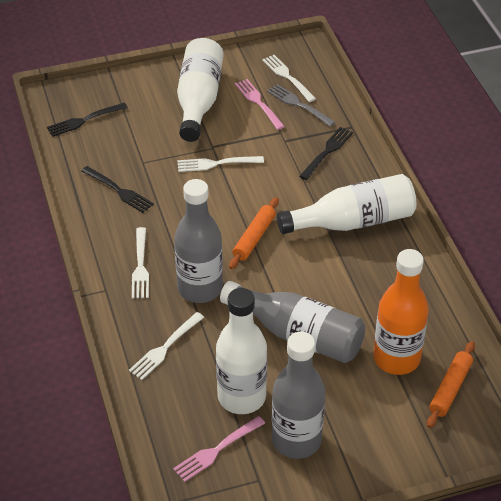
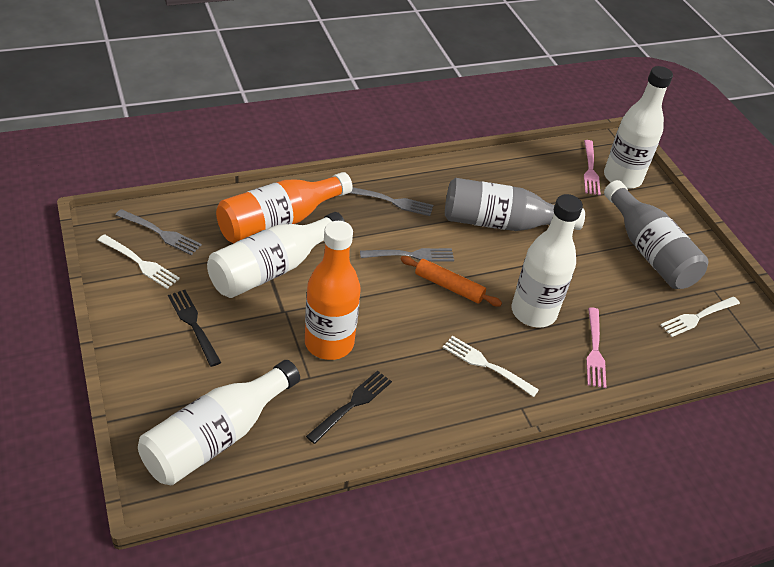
black fork: [47,103,128,137] [81,166,154,213] [299,127,353,180] = 3 -> [168,290,221,367] [306,371,392,444] = 2
grey bottle: [174,179,223,303] [220,281,365,363] [272,332,325,459] = 3 -> [445,178,585,231] [604,180,708,289] = 2
grey fork: [267,84,336,127] = 1 -> [115,209,202,255] [350,187,433,216] [360,248,454,262] = 3
orange bottle: [373,249,429,375] = 1 -> [216,172,352,244] [305,221,361,360] = 2
orange rolling pin: [229,197,279,269] [427,341,475,428] = 2 -> [400,256,502,307] = 1
white bottle: [177,38,224,142] [216,288,267,414] [277,174,416,234] = 3 -> [138,360,300,485] [207,212,345,298] [512,194,583,328] [604,66,673,189] = 4
white fork: [129,312,204,380] [132,227,149,298] [177,156,264,172] [262,55,316,102] = 4 -> [98,234,180,289] [443,336,539,397] [660,297,740,337] = 3

